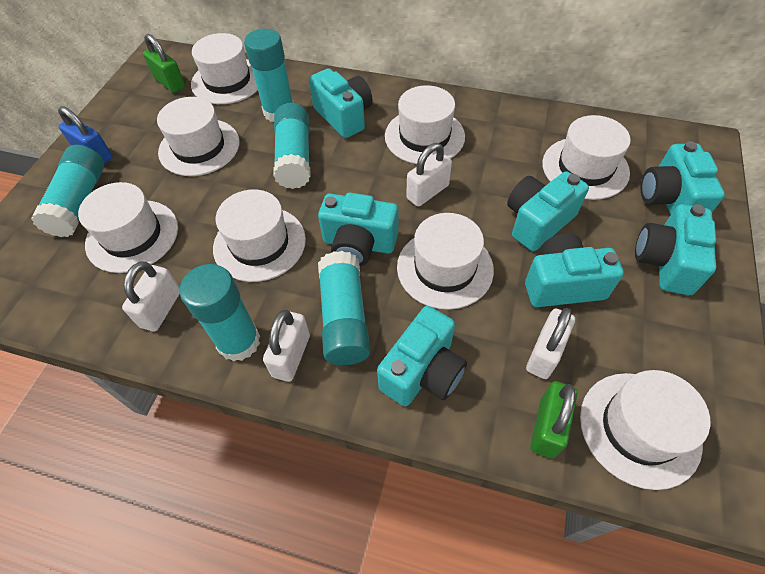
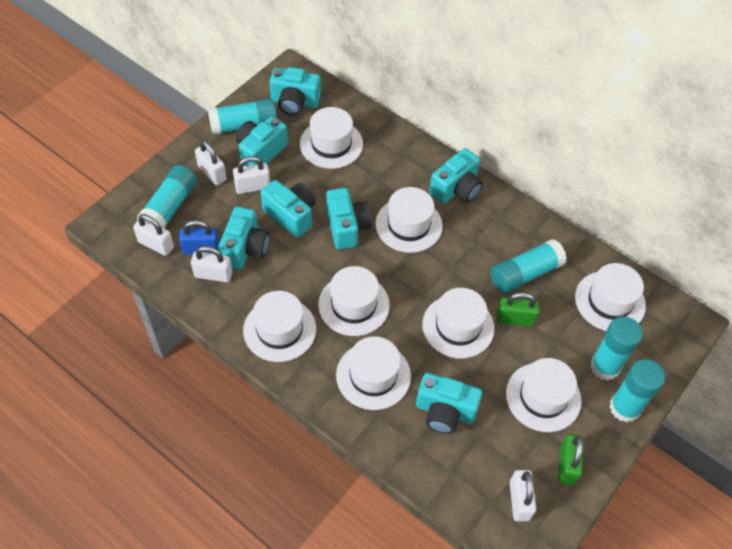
white padlock: [122,261,180,332] [263,310,310,382] [406,143,452,207] [526,308,575,379] = 4 -> [133,214,174,256] [191,246,232,282] [195,140,227,186] [233,156,270,194] [510,470,536,521] = 5

